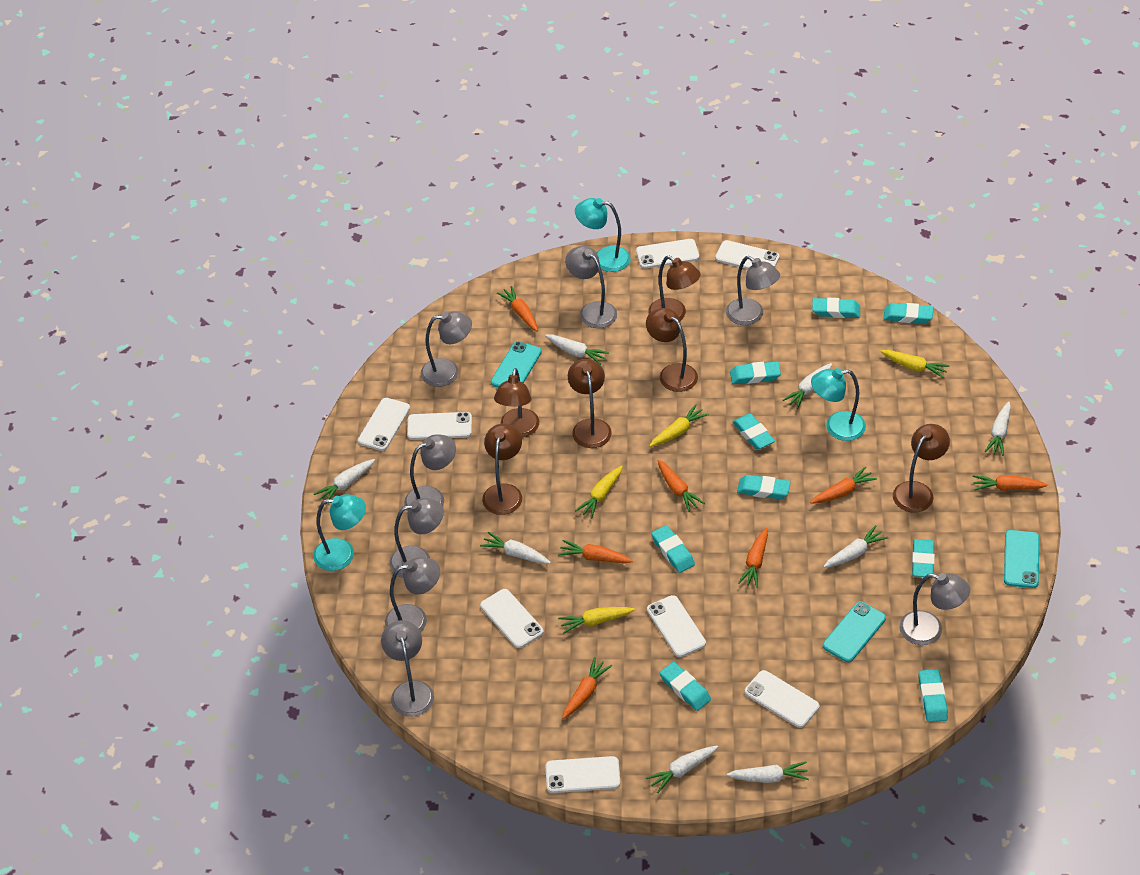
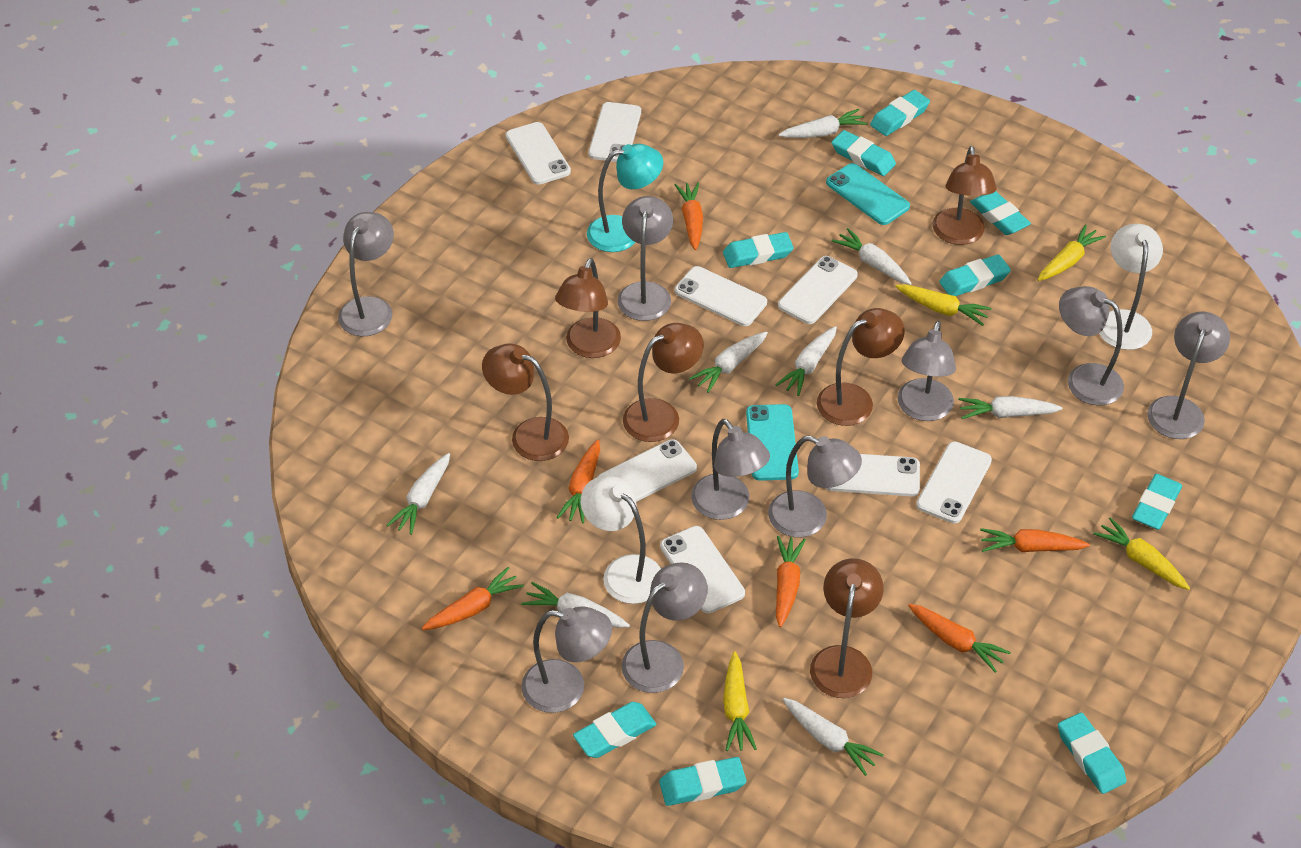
grey lamp: [381,620,434,717] [385,557,440,632] [389,498,444,578] [404,434,456,511] [421,311,472,387] [565,246,617,328] [726,256,780,325] [899,573,970,645] = 8 -> [338,212,394,336] [521,606,612,713] [618,196,673,321] [622,562,708,693] [691,419,770,520] [768,436,862,537] [898,321,956,421] [1059,286,1124,405] [1147,312,1230,439] = 9
orange carrot: [497,286,538,331] [558,540,633,564] [562,657,612,719] [657,459,705,512] [738,528,768,588] [810,466,877,504] [973,475,1048,491] = 7 -> [422,567,524,630] [556,440,600,524] [675,182,703,250] [776,536,806,627] [908,604,1011,673] [980,528,1090,552] = 6
turquoise lamp: [313,494,366,571] [575,198,631,272] [811,368,866,441] = 3 -> [587,144,663,252] = 1
turquoise phone: [491,341,542,387] [823,601,886,662] [1004,530,1039,588] = 3 -> [746,404,799,481] [826,163,910,225] = 2
white lamp: none = 0 -> [581,476,661,604] [1099,224,1163,350] = 2

